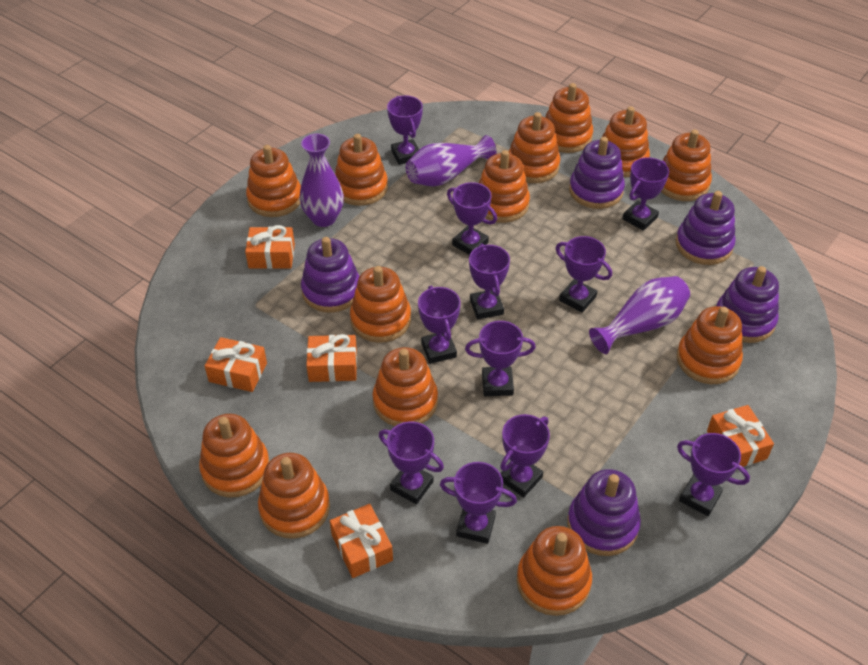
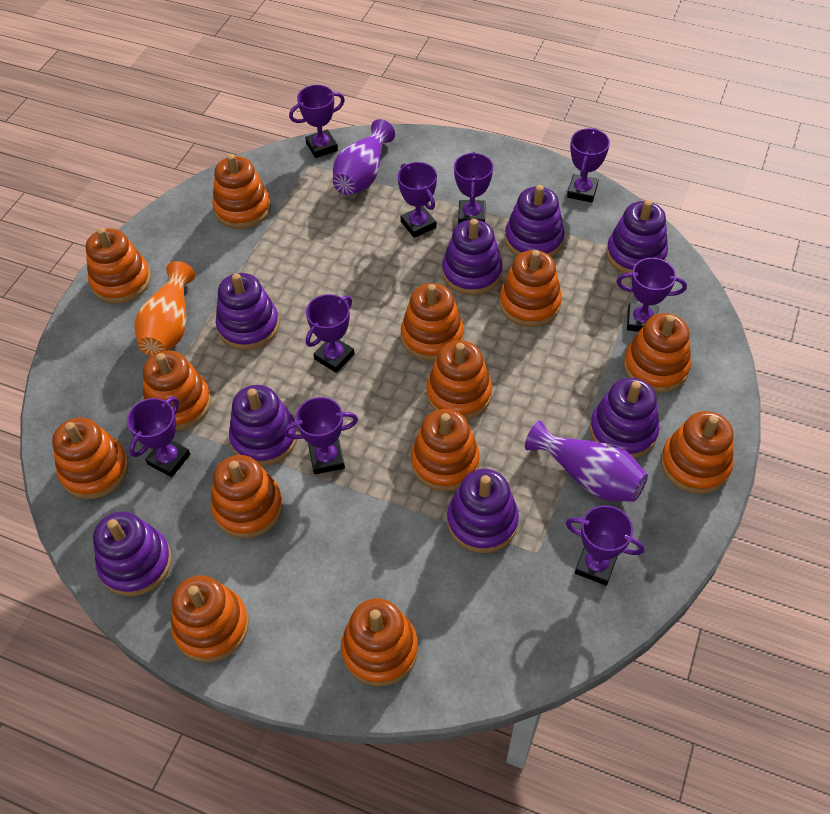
orange gift: [205,337,267,392] [245,225,295,269] [306,334,357,382] [330,504,393,578] [707,405,774,467] = 5 -> none = 0
orange vase: none = 0 -> [135,261,195,356] = 1
purple stacking toy: [301,237,359,313] [567,469,641,556] [569,137,625,209] [676,191,736,265] [716,266,779,343] = 5 -> [93,512,172,596] [216,273,279,350] [229,385,298,466] [442,219,502,295] [447,469,519,553] [505,185,565,257] [590,378,659,459] [606,200,668,273] = 8
purple trophy: [379,421,444,504] [387,95,423,165] [418,286,461,364] [440,462,517,544] [447,182,497,255] [465,321,536,396] [469,243,510,319] [500,414,550,497] [556,236,612,313] [623,157,669,231] [677,433,750,516] = 11 -> [127,397,190,477] [284,397,358,474] [289,85,345,158] [306,294,355,373] [398,162,437,238] [454,152,493,224] [566,505,644,586] [567,128,610,203] [617,258,687,332] = 9
purple vase: [299,134,344,227] [406,135,497,186] [589,276,690,354] = 3 -> [333,119,395,195] [525,420,648,502] = 2

